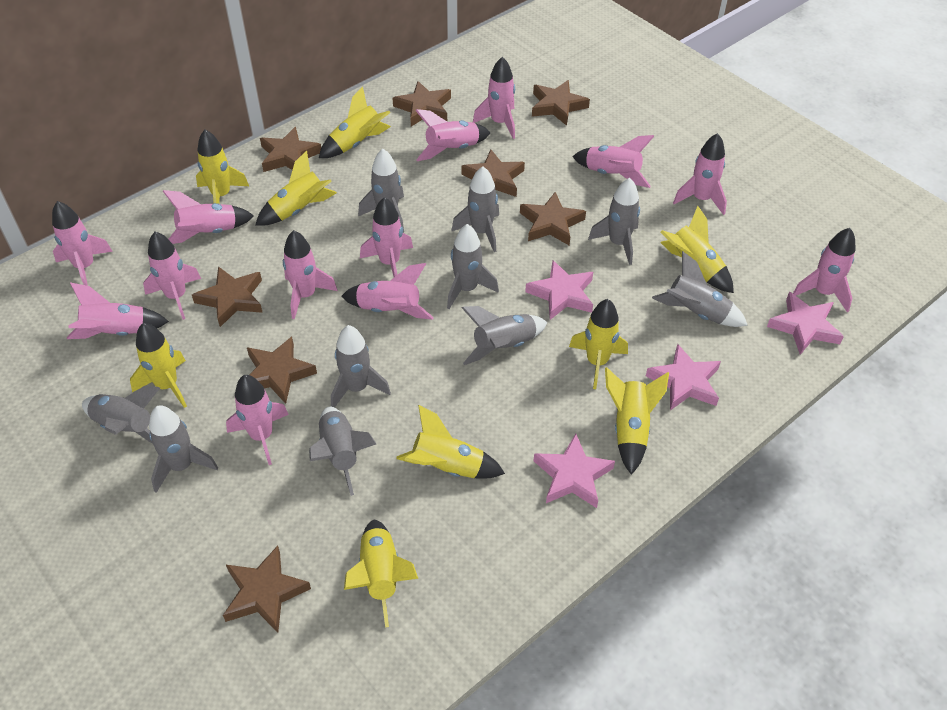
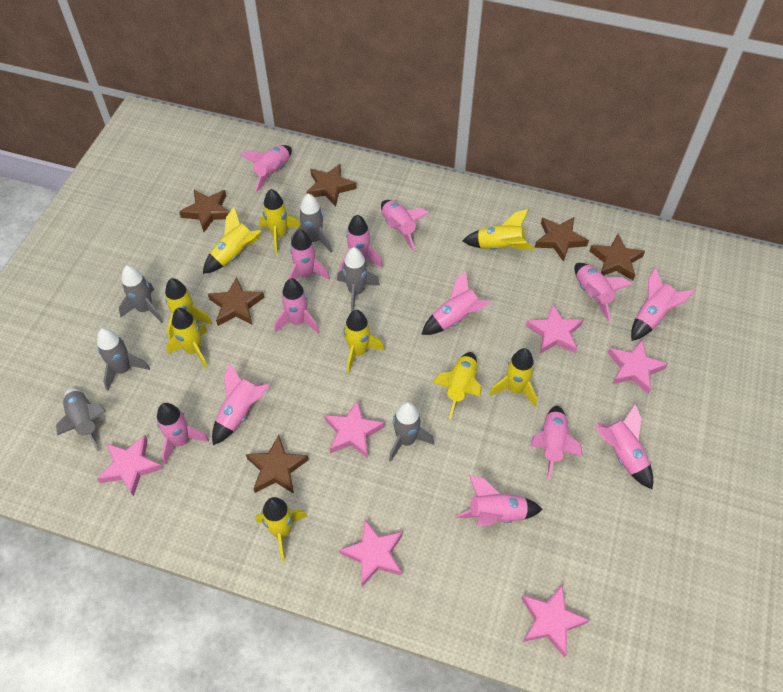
brown star: [192,266,263,327] [223,546,311,633] [247,337,317,404] [260,127,321,172] [393,81,451,126] [461,150,525,197] [520,192,586,245] [532,80,590,126] = 8 -> [179,190,230,232] [208,277,265,326] [246,435,309,494] [307,163,357,207] [535,217,589,262] [589,234,645,280] = 6
grey rocket: [82,386,160,443] [149,405,218,493] [309,407,376,496] [331,325,391,408] [358,149,404,233] [447,224,499,309] [451,166,499,252] [462,306,548,365] [588,178,640,265] [652,251,748,327] = 10 -> [56,388,106,452] [97,328,150,391] [118,265,163,323] [291,193,332,252] [337,247,380,312] [389,402,434,462] = 6
pink star: [525,260,593,320] [534,434,615,508] [646,344,721,410] [767,292,844,355] = 4 -> [97,435,163,497] [324,400,384,458] [339,519,403,587] [521,585,589,658] [526,304,583,354] [608,340,668,394] = 6

